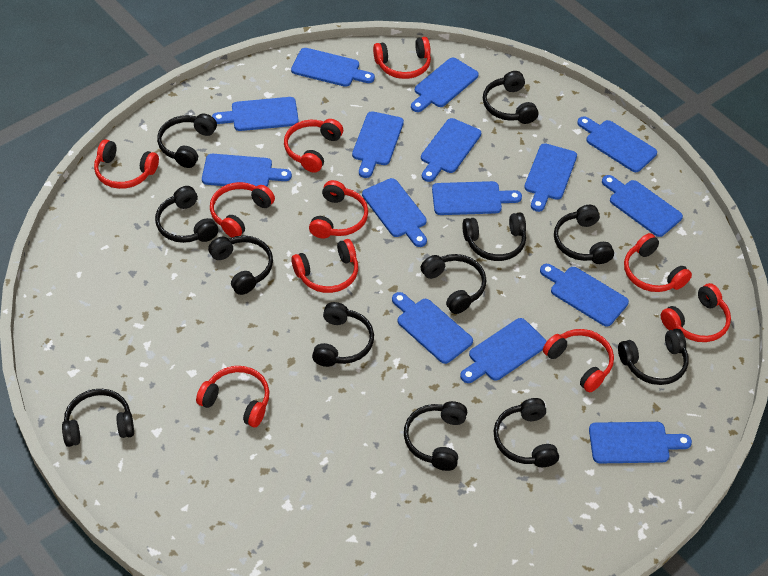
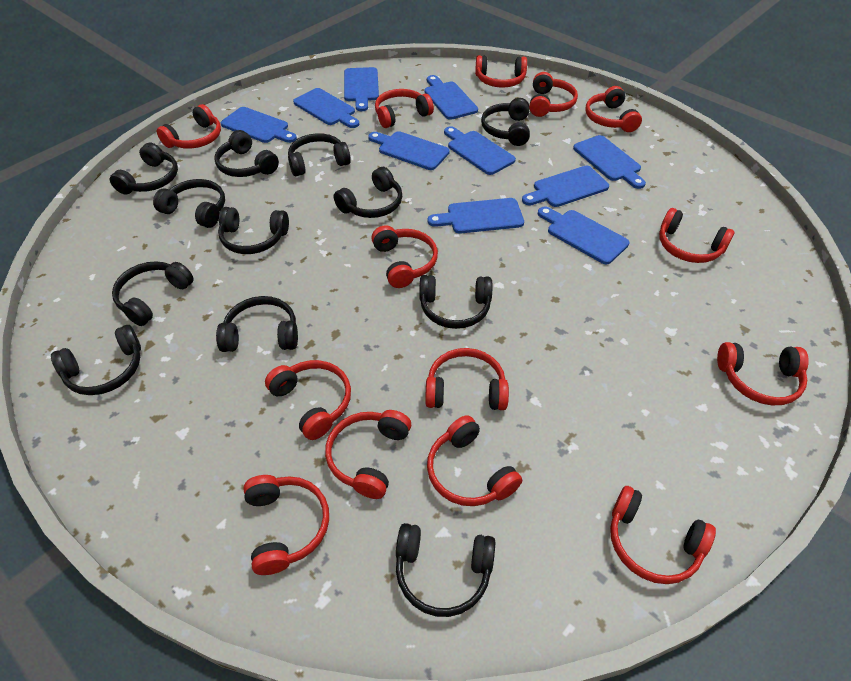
blue cutting board: [202,154,292,187] [212,97,299,131] [291,48,375,87] [352,111,404,178] [362,178,427,247] [392,292,473,364] [411,58,479,112] [421,118,481,182] [432,181,522,215] [460,318,547,383] [524,143,577,212] [540,264,629,327] [577,116,657,172] [589,422,692,463] [602,175,683,237] = 15 -> [221,107,297,143] [293,88,359,128] [344,67,379,111] [368,131,450,170] [424,75,478,120] [428,198,524,234] [444,126,516,175] [522,166,609,207] [538,206,629,264] [573,135,646,189] = 10
red headphones: [94,139,159,189] [196,366,269,427] [210,182,275,238] [284,119,343,173] [291,239,358,293] [309,180,368,239] [373,37,431,79] [543,329,614,392] [624,233,692,292] [661,283,731,342] = 10 -> [157,104,221,149] [243,475,329,575] [265,360,351,440] [325,410,411,499] [371,225,438,288] [375,89,434,128] [425,348,509,410] [427,415,522,506] [475,55,527,88] [529,72,578,117] [585,86,642,132] [610,486,716,584] [659,208,735,263] [717,342,809,405] = 14

